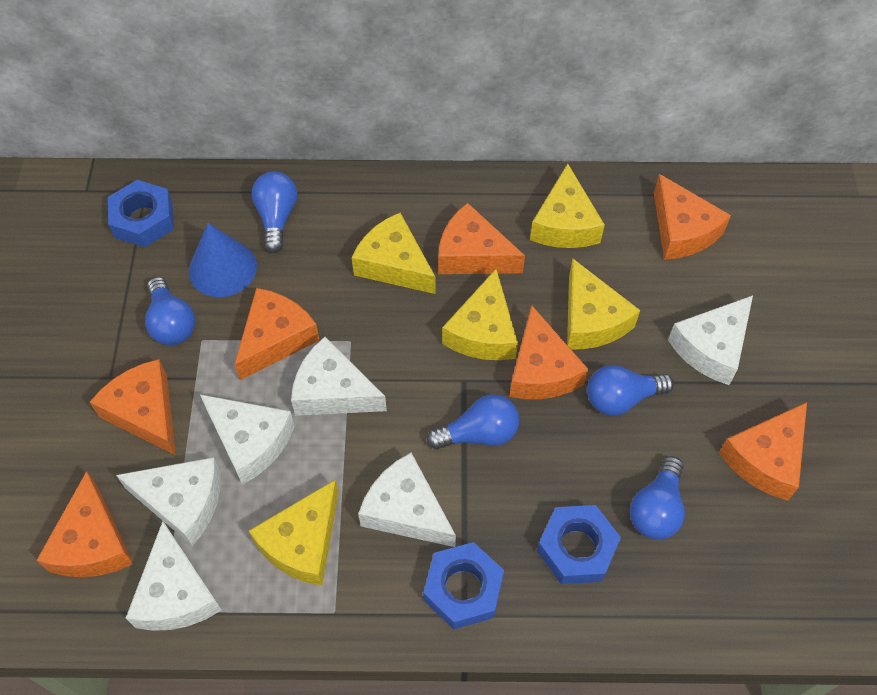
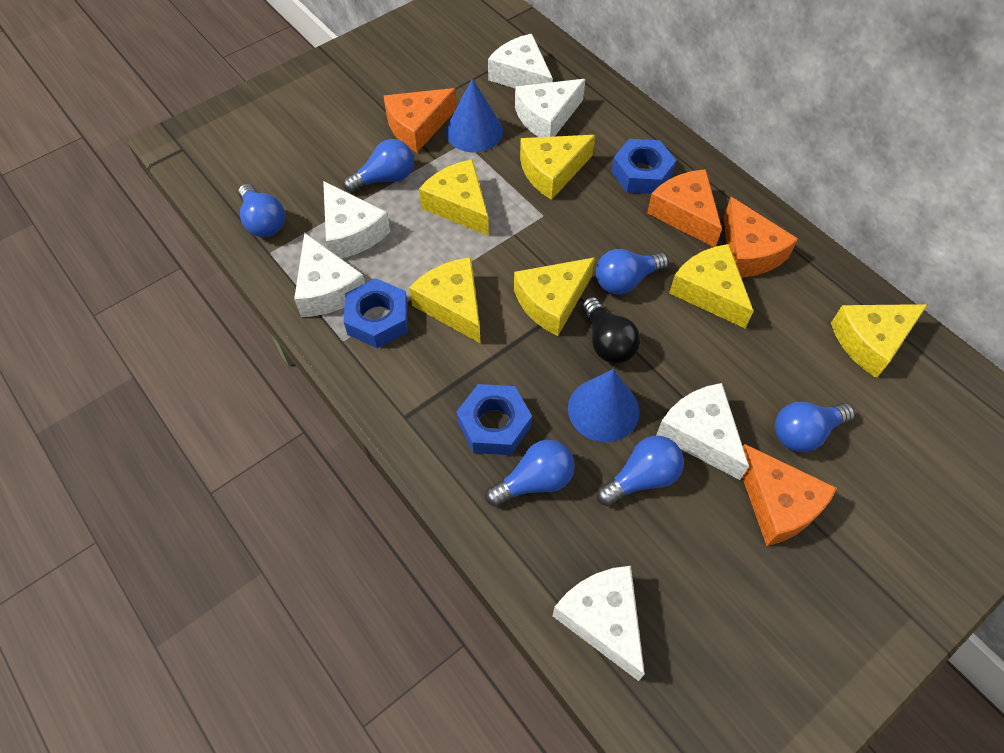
black light bulb: none = 0 -> [582,297,640,364] = 1
blue cone: [189,223,257,297] = 1 -> [446,79,503,152] [568,369,640,442] = 2
blue light bulb: [145,277,195,345] [252,172,297,253] [427,394,519,450] [587,365,674,416] [630,456,685,540] = 5 -> [238,184,285,237] [343,139,414,193] [485,440,575,507] [596,249,669,295] [597,436,684,506] [775,402,855,452] = 6
orange cheese: [36,471,134,577] [90,359,176,455] [234,288,320,380] [438,203,525,274] [510,305,588,399] [654,174,731,260] [719,402,807,500] = 7 -> [384,88,457,152] [647,169,722,247] [724,197,798,278] [742,444,837,546] = 4
yellow cheese: [249,479,339,586] [352,213,436,294] [442,269,518,360] [530,163,605,248] [567,259,640,349] = 5 -> [409,257,480,343] [419,159,489,236] [514,257,595,336] [520,135,595,200] [669,244,754,328] [831,304,928,378] = 6

